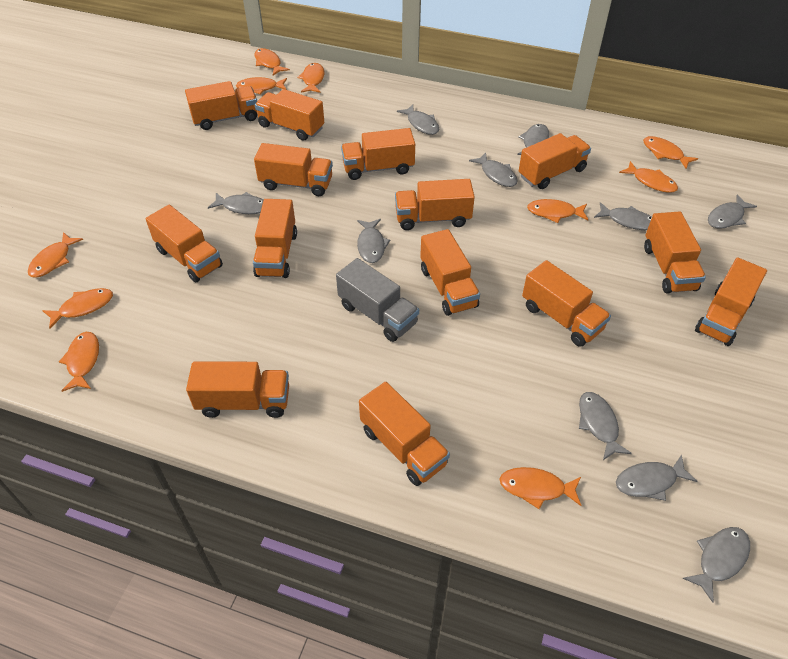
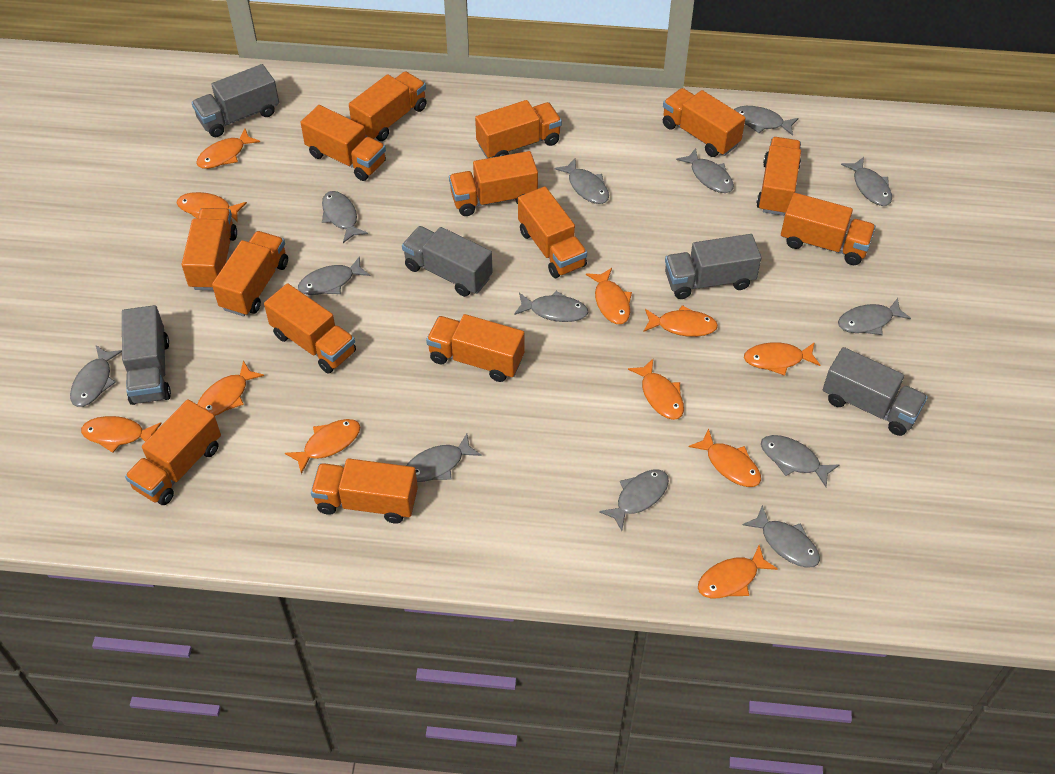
grey fish: [208,192,264,214] [357,219,390,263] [397,104,439,135] [469,152,518,187] [517,124,549,155] [579,392,632,460] [594,202,652,230] [616,455,697,501] [682,527,750,603] [708,194,757,229] = 10 -> [70,346,122,407] [298,256,370,295] [322,191,368,243] [406,434,482,482] [514,291,588,322] [555,158,609,204] [599,469,669,531] [676,148,734,193] [734,106,799,136] [743,505,820,568] [761,435,839,487] [838,298,911,335] [841,157,892,206] = 13
grey truck: [336,258,419,342] = 1 -> [122,305,171,405] [192,64,279,137] [402,226,493,297] [665,234,761,299] [823,347,928,436] = 5
orange fish: [28,232,83,278] [42,288,113,329] [59,332,99,392] [236,77,287,95] [255,48,290,76] [297,63,324,93] [499,467,581,509] [527,199,588,223] [619,161,678,193] [643,136,698,169] = 10 -> [81,416,162,453] [177,192,247,222] [196,129,260,169] [197,360,264,416] [285,419,360,474] [586,268,632,324] [628,359,684,420] [643,305,718,337] [689,428,761,487] [698,545,778,598] [744,342,820,376] = 11

